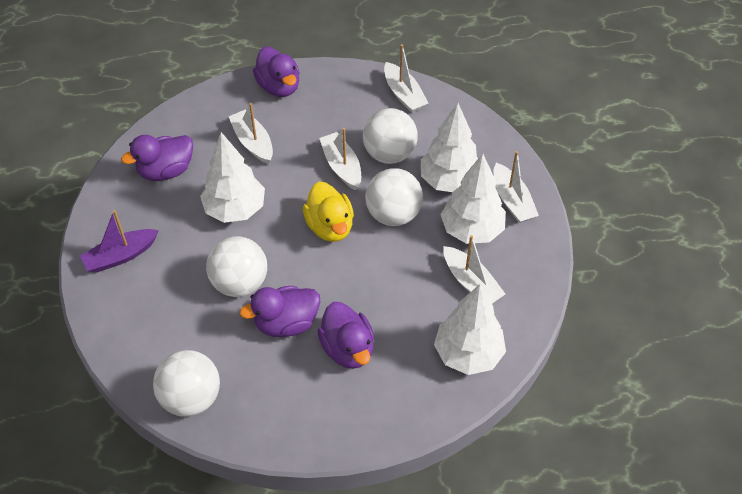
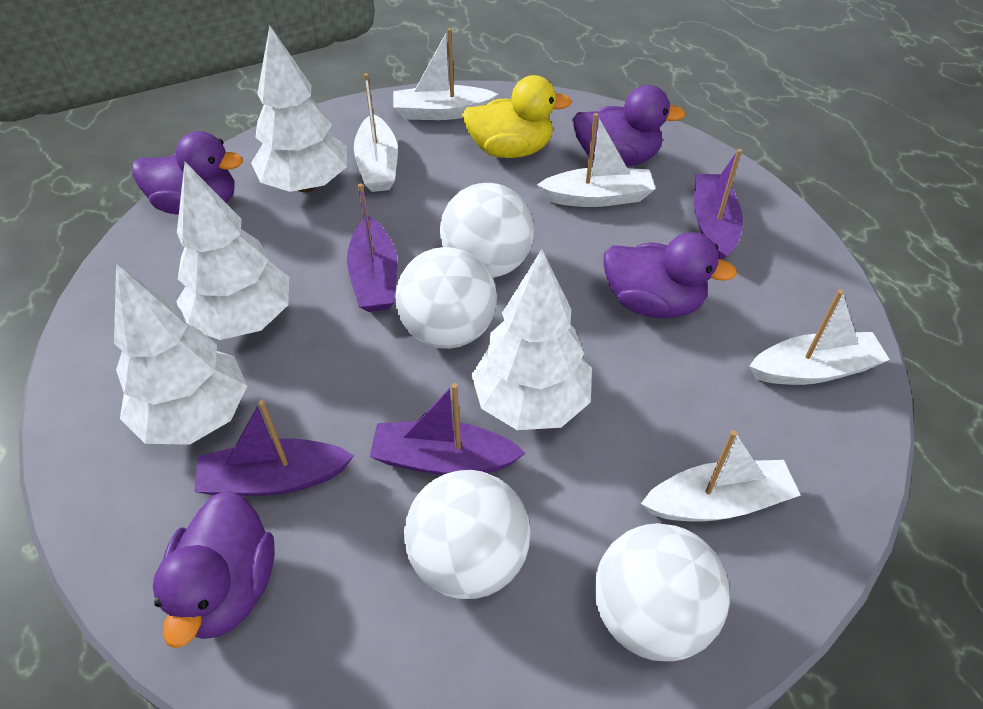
purple boat: [80,210,159,273] = 1 -> [194,400,354,496] [347,183,397,312] [370,383,525,475] [694,149,743,260] = 4

